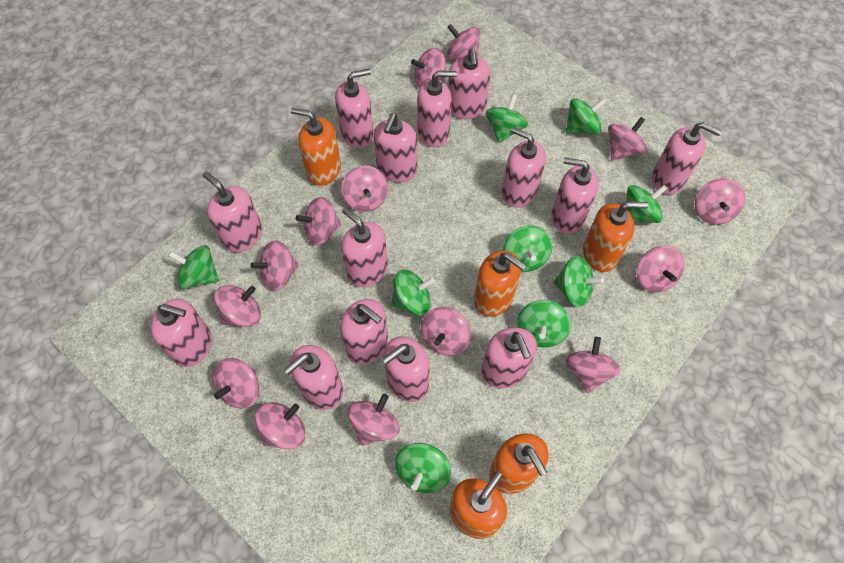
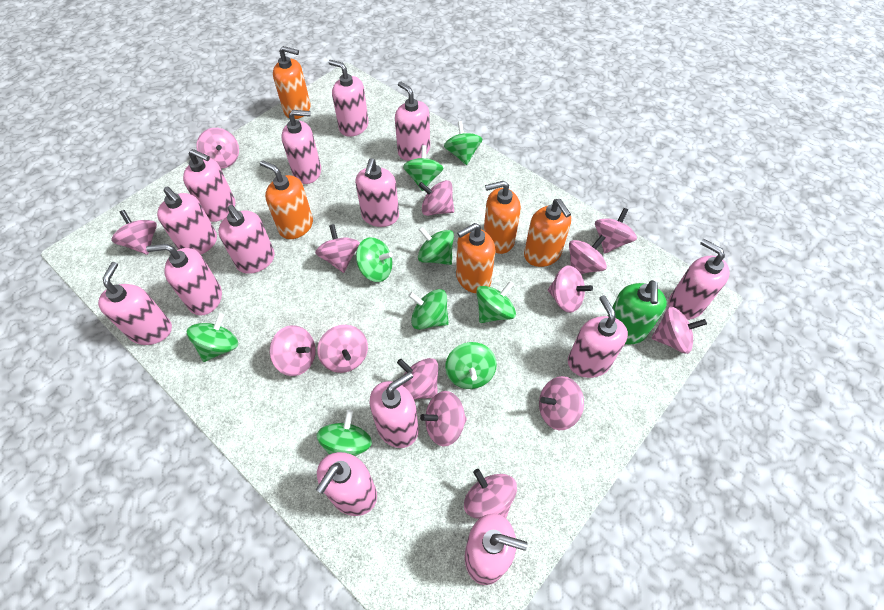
green soap dispenser: none = 0 -> [608,280,667,345] = 1

